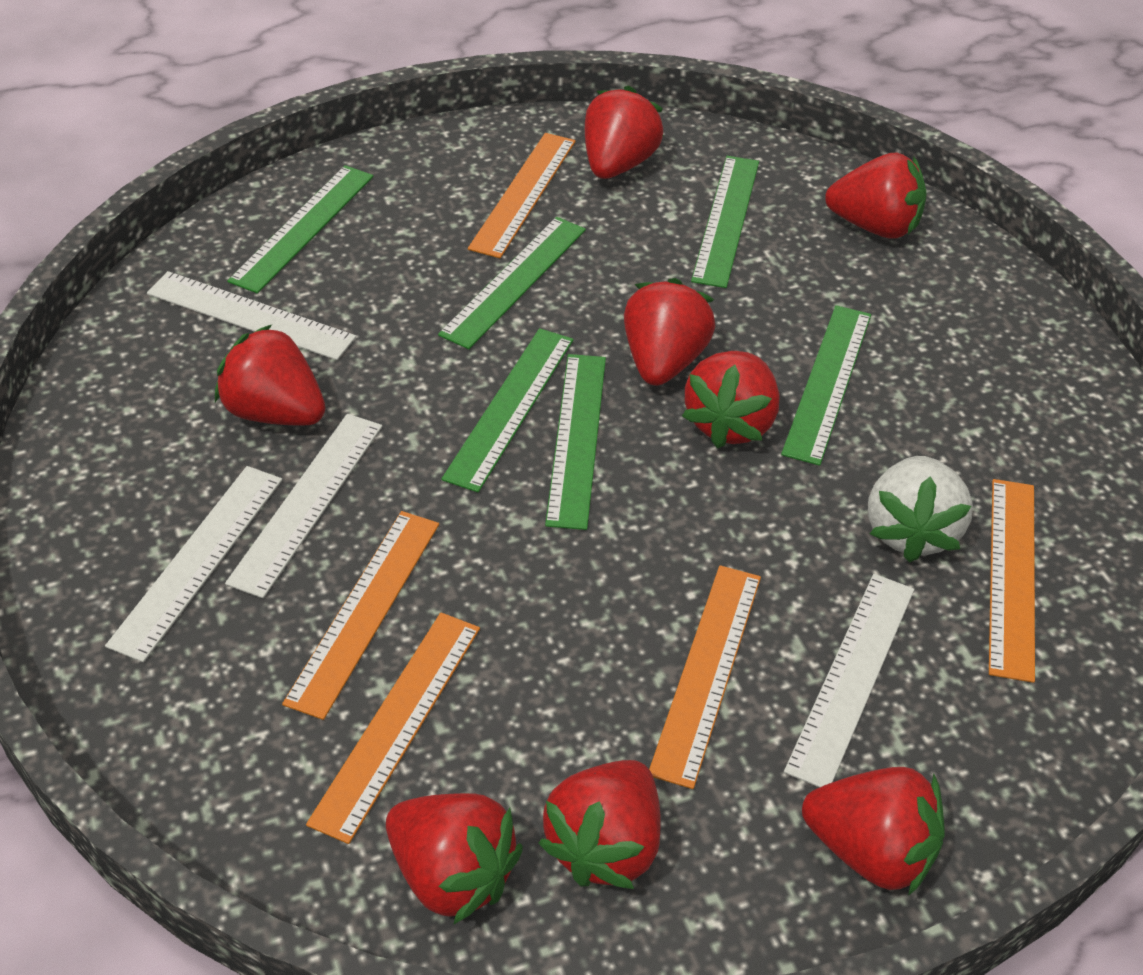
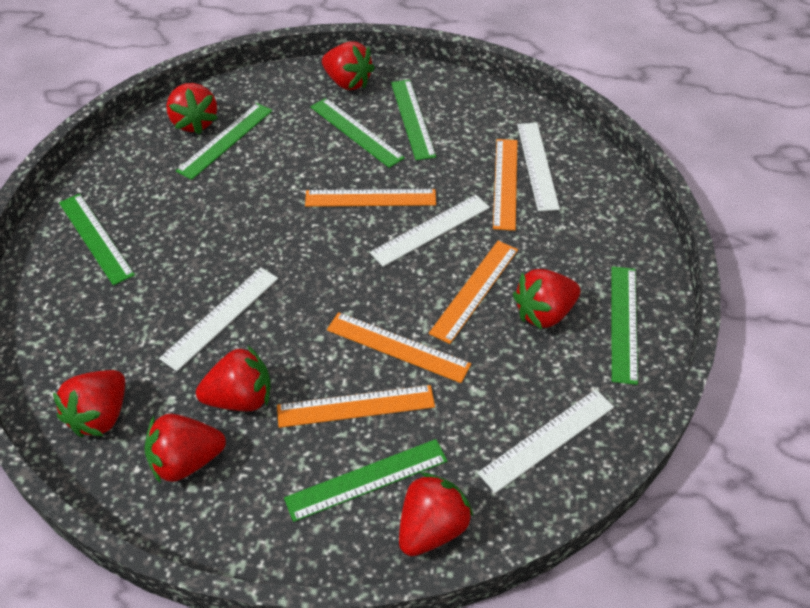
red strawberry: [215,325,325,426] [386,793,523,925] [538,760,661,889] [585,85,664,179] [624,278,715,386] [682,351,780,449] [802,767,944,896] [825,153,927,239] = 8 -> [53,370,125,437] [144,414,226,484] [166,83,218,135] [196,346,271,411] [322,42,375,90] [399,473,474,556] [513,269,581,330] = 7
white strawberry: [868,456,973,563] = 1 -> none = 0

